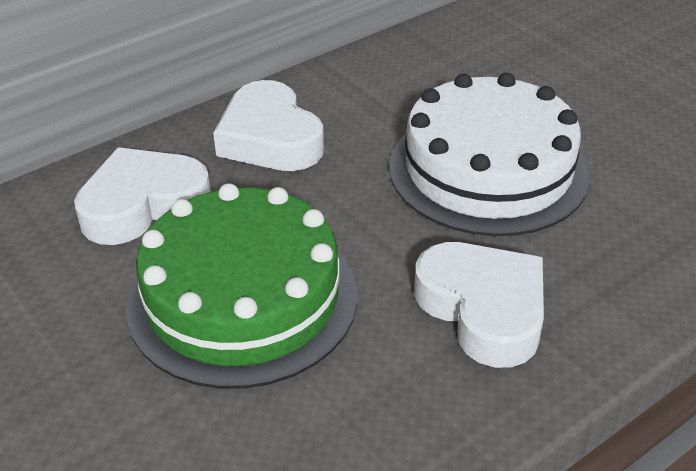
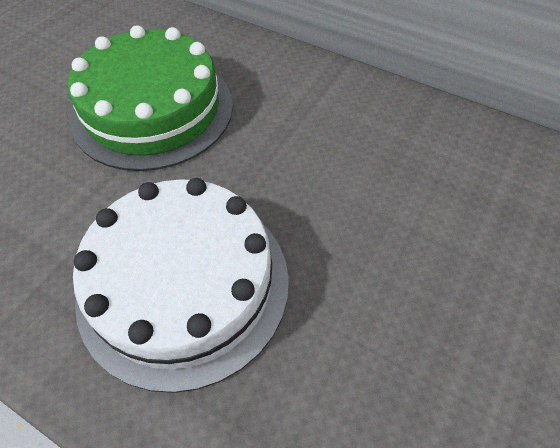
white heart: [74,147,211,245] [213,80,324,171] [414,242,544,368] = 3 -> none = 0

